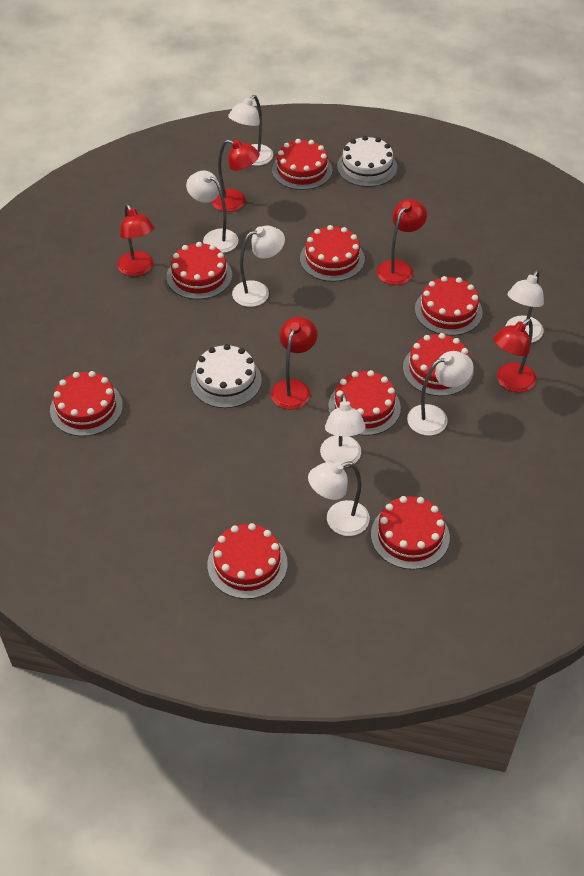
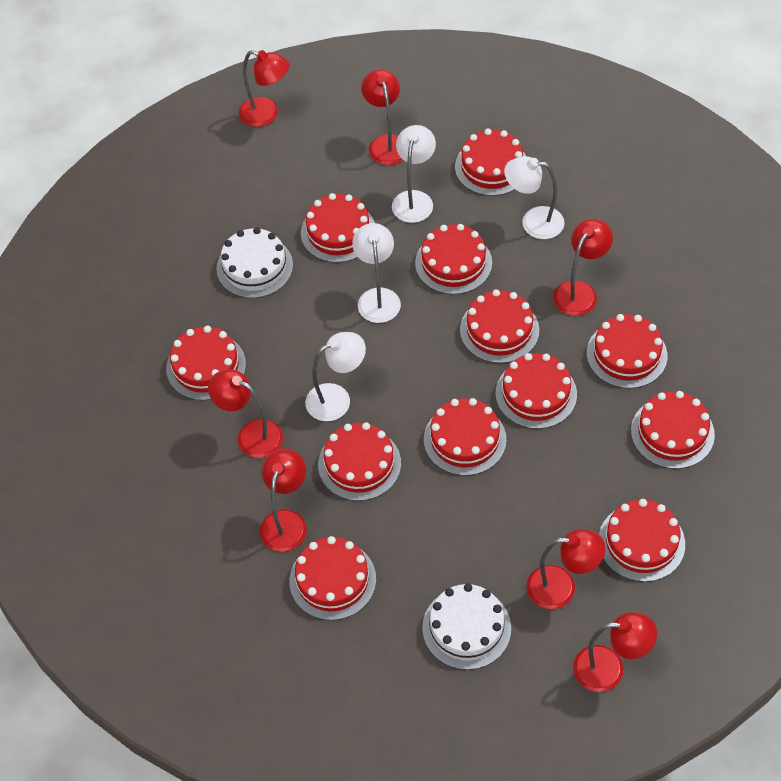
red cake: [50,371,123,436] [166,242,232,300] [207,523,288,599] [272,139,333,190] [300,225,365,282] [328,370,401,436] [371,496,450,570] [403,333,474,396] [415,276,483,336] = 9 -> [166,326,246,401] [289,536,376,620] [301,193,375,263] [318,422,401,501] [415,224,492,295] [424,398,506,476] [455,129,526,196] [460,289,539,363] [495,353,577,429] [587,314,667,389] [599,499,685,582] [631,391,715,469] = 12
red lamp: [117,204,154,276] [212,140,260,212] [271,317,317,409] [377,199,427,285] [493,318,536,392] = 5 -> [208,369,283,458] [239,50,289,127] [260,448,307,552] [361,69,403,165] [526,529,605,609] [553,219,613,316] [573,612,657,692] = 7
white lamp: [186,171,238,253] [228,95,273,166] [232,226,285,307] [308,461,370,536] [320,394,366,467] [407,351,474,435] [506,270,544,343] = 7 -> [305,332,366,421] [352,223,401,323] [392,125,436,223] [504,156,564,239] = 4

